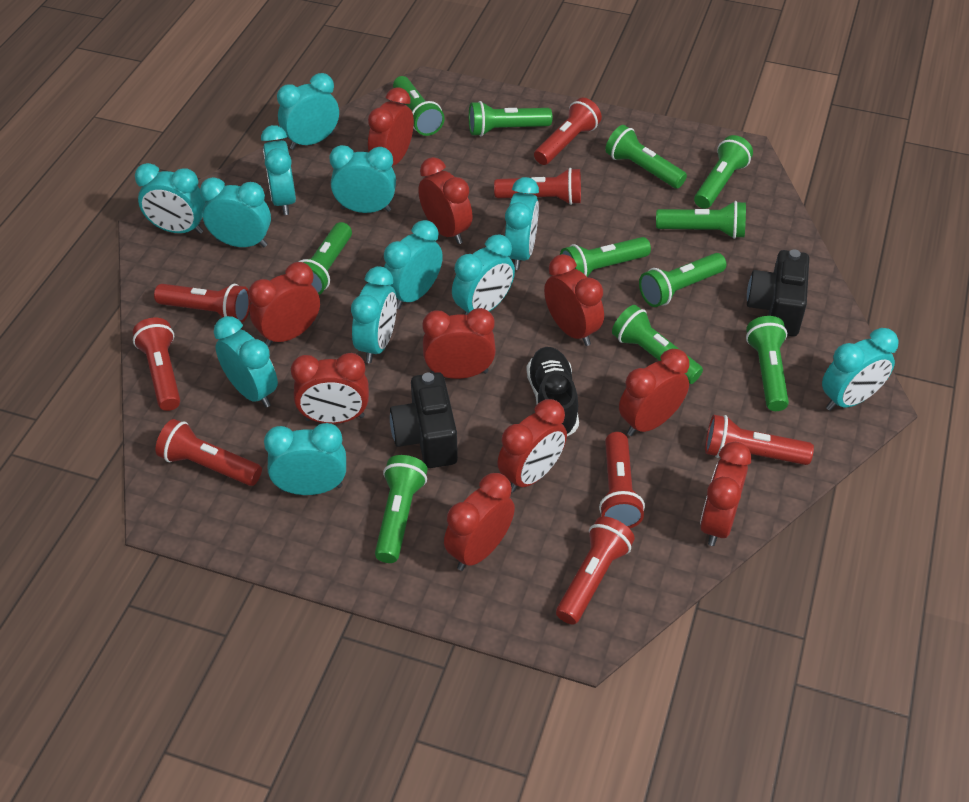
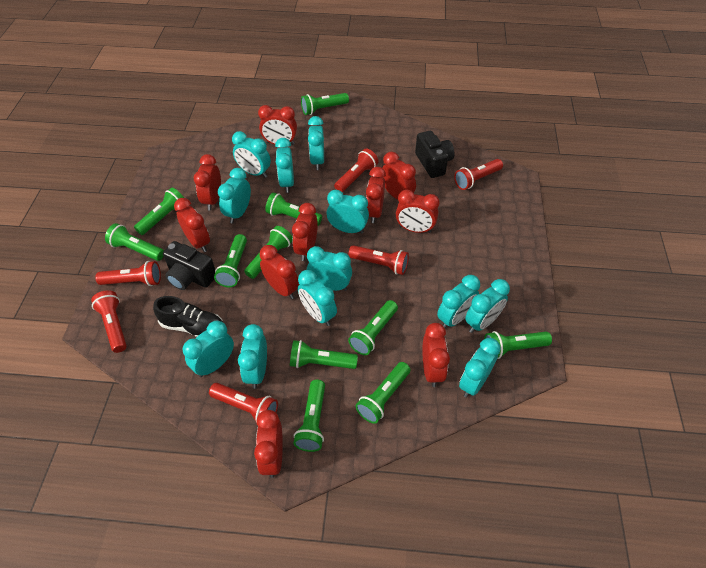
red flashlight: [133,318,180,411] [154,284,251,323] [155,419,262,486] [494,168,581,205] [534,98,602,165] [556,516,635,625] [599,432,645,529] [705,415,814,465] = 8 -> [91,290,127,353] [95,261,161,286] [209,383,278,423] [334,149,378,192] [348,245,409,275] [454,159,503,190] = 6

